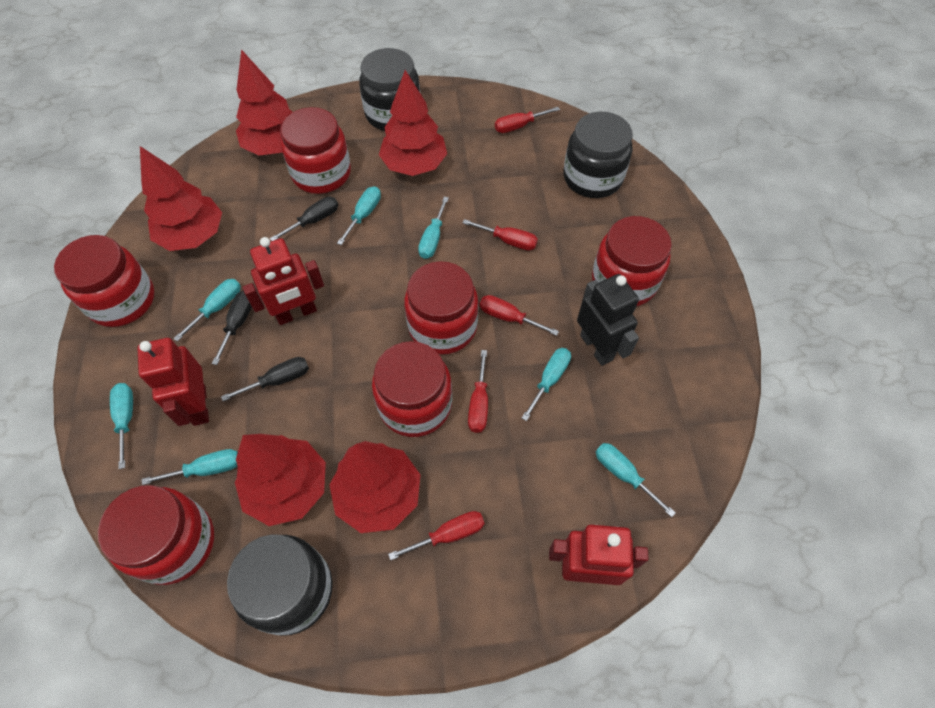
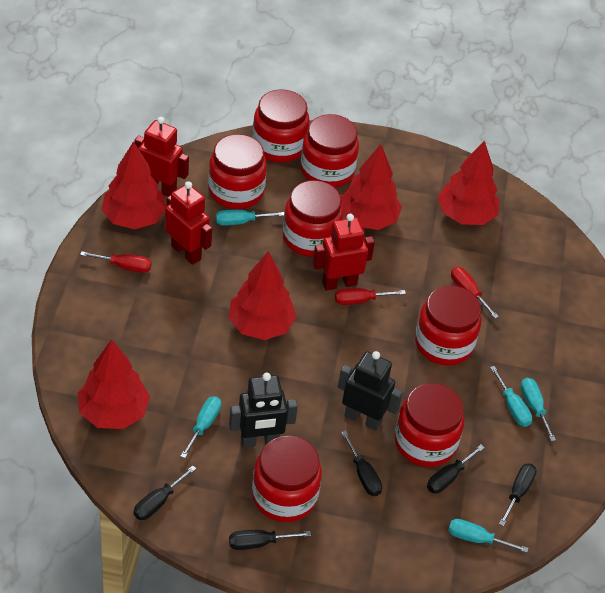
black jar: [227,535,333,636] [359,48,420,131] [564,112,633,198] = 3 -> none = 0
black robot: [577,274,639,366] = 1 -> [229,373,298,448] [338,351,403,431] = 2
black screwdriver: [211,291,252,365] [221,357,309,401] [270,197,338,241] = 3 -> [133,465,196,520] [229,530,311,550] [341,431,382,496] [427,445,485,493] [499,463,537,526] = 5
red jar: [54,235,155,327] [98,485,214,585] [280,107,351,194] [372,341,452,437] [404,261,478,355] [592,216,672,306] = 6 -> [208,134,267,209] [252,89,310,163] [252,435,322,522] [283,180,343,257] [300,114,359,188] [395,383,464,467] [415,285,481,366] = 7
red screwdriver: [388,511,485,560] [463,219,538,250] [468,350,488,433] [480,295,559,336] [495,107,560,133] = 5 -> [80,251,151,273] [335,288,406,305] [451,267,499,319] = 3
turquoise screwdriver: [110,383,133,469] [142,449,238,485] [173,279,241,342] [337,186,381,245] [418,197,449,259] [522,348,571,421] [596,443,676,517] = 7 -> [180,396,221,458] [216,210,284,226] [448,519,528,553] [490,366,532,427] [521,378,556,441] = 5

